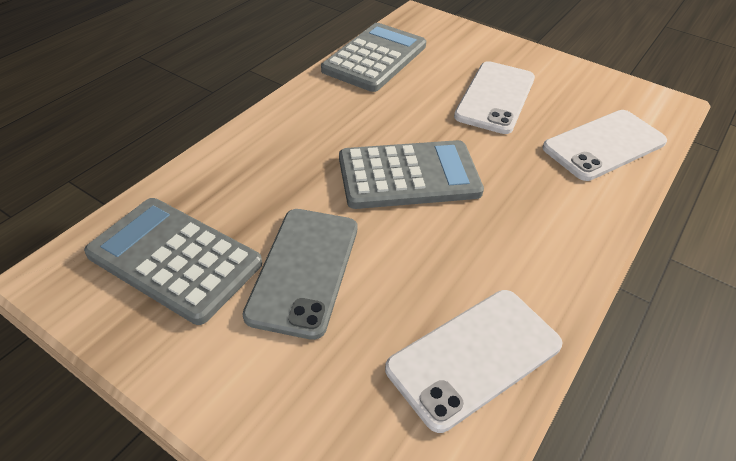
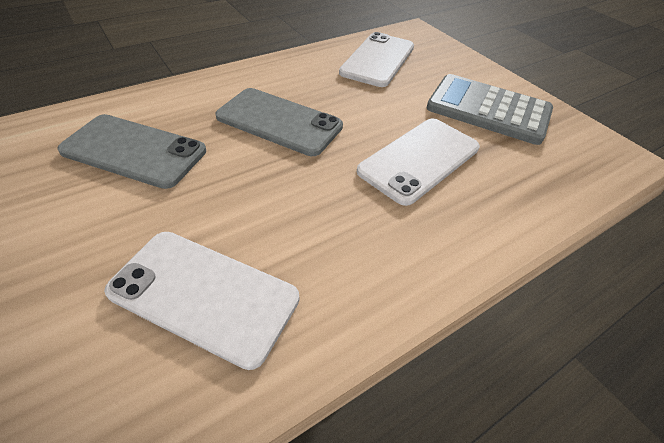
grey calculator: [84,198,262,325] [321,23,426,92] [339,140,484,209] = 3 -> [427,74,553,145] = 1
grey phone: [242,209,358,340] = 1 -> [57,114,206,189] [216,88,343,156] = 2

